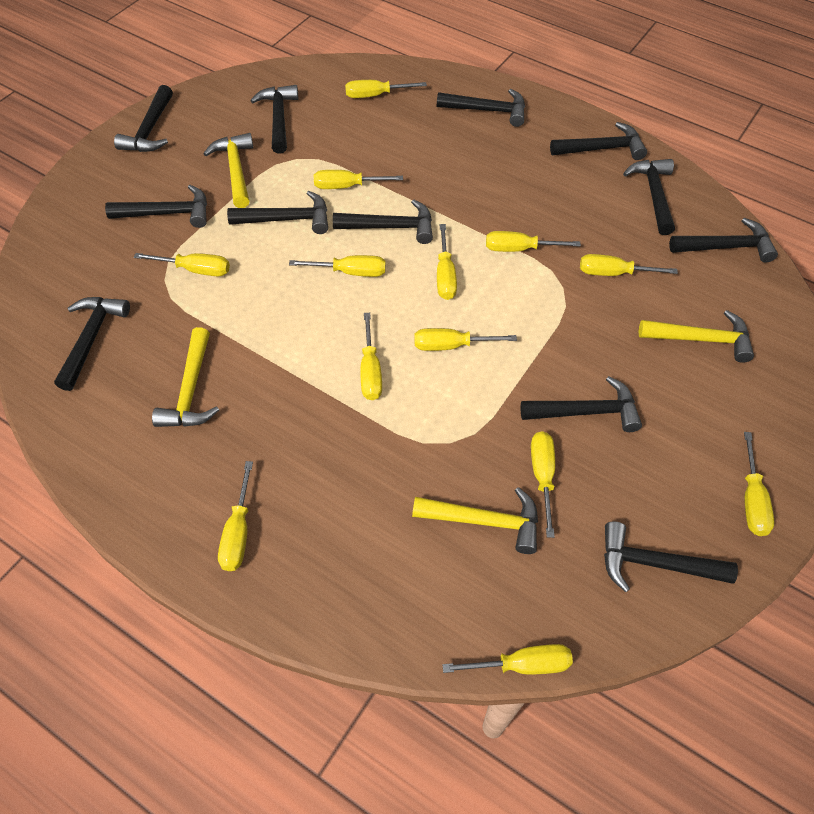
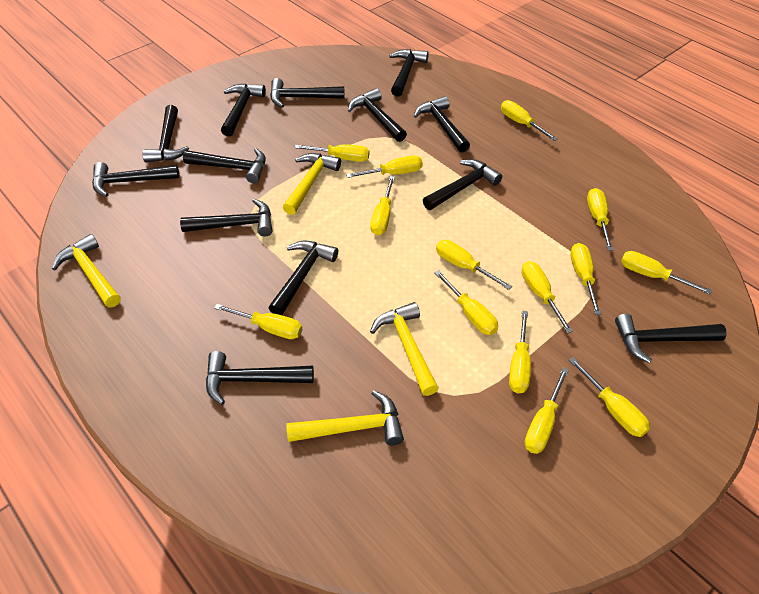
black hammer: [54,297,130,391] [105,185,207,228] [114,85,173,152] [227,191,328,234] [250,85,298,154] [333,199,433,244] [437,89,525,127] [520,376,642,432] [550,122,647,160] [604,522,738,592] [623,159,675,235] [669,218,778,263] = 12 -> [92,162,179,197] [142,105,189,163] [180,199,272,237] [183,148,266,183] [206,351,314,405] [221,83,266,136] [269,241,338,315] [270,78,345,108] [348,88,407,142] [389,49,429,97] [414,96,470,152] [423,159,502,210] [615,314,726,363] = 13
yellow screwdriver: [134,253,230,276] [218,461,253,571] [289,255,386,277] [314,170,403,189] [345,80,427,98] [360,313,382,400] [414,328,517,351] [437,224,457,300] [442,644,573,674] [486,231,581,252] [531,431,555,538] [580,254,678,276] [744,432,774,536] = 13 -> [214,304,302,339] [294,144,370,162] [346,156,423,178] [371,176,395,235] [434,270,498,335] [436,240,512,290] [501,100,558,141] [509,311,531,393] [522,261,573,333] [524,368,569,454] [569,357,650,437] [570,243,601,315] [587,188,613,251] [621,251,712,294] = 14

